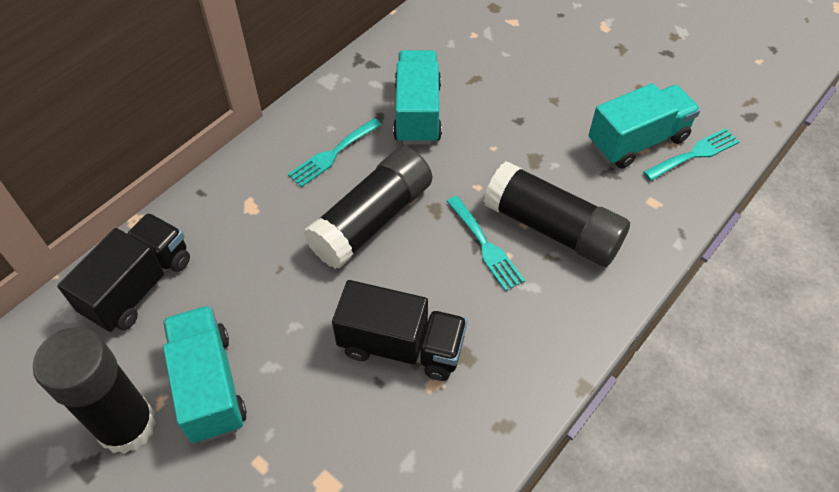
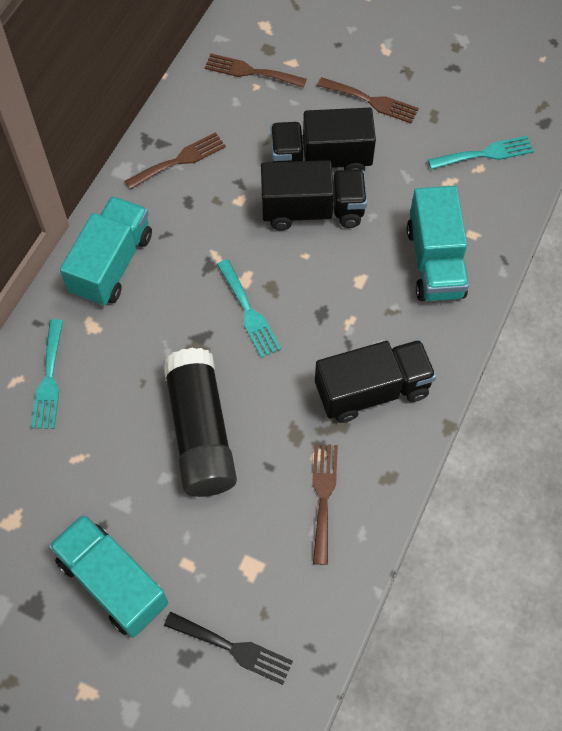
black fork: none = 0 -> [164,612,293,685] = 1
black glue stick: [33,327,157,454] [303,146,432,269] [483,161,630,267] = 3 -> [163,348,237,497] = 1
black truck: [57,213,190,332] [332,280,467,381] = 2 -> [261,160,367,230] [270,108,376,171] [315,340,436,423] = 3
brown fork: none = 0 -> [125,132,226,190] [205,54,306,88] [312,444,338,565] [317,77,419,124] = 4

